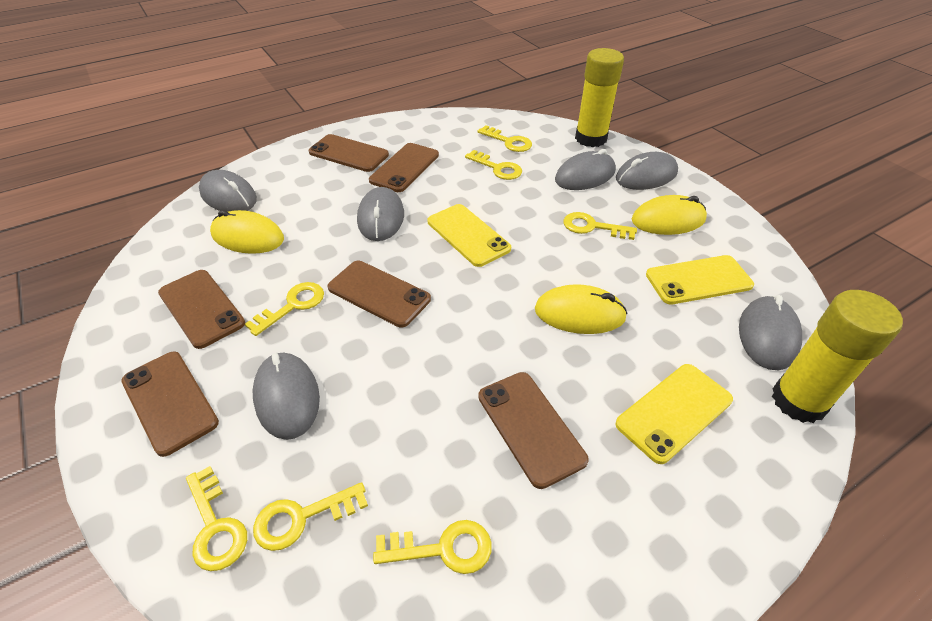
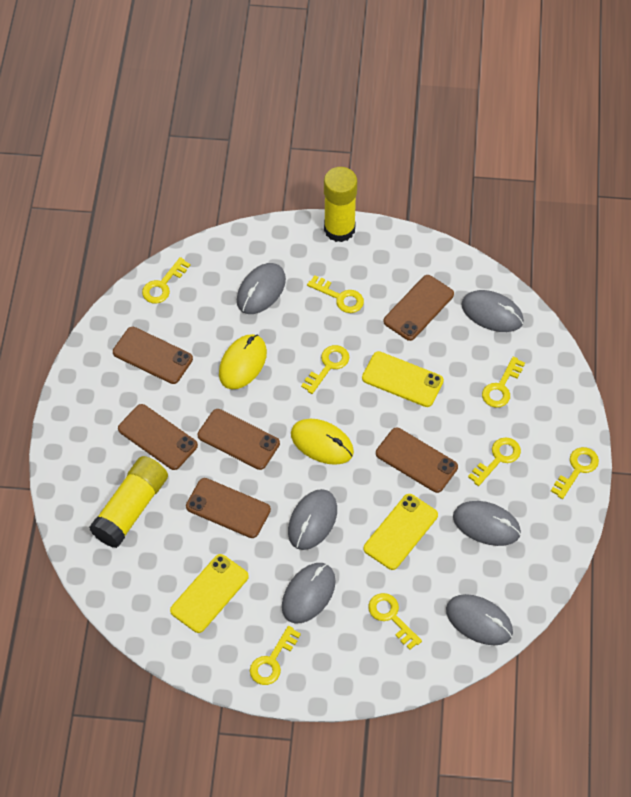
yellow key: [186,466,247,571] [245,282,324,336] [253,482,368,551] [373,520,492,574] [465,150,522,180] [477,125,532,152] [563,212,637,240] = 7 -> [142,257,190,303] [250,626,301,685] [301,345,349,394] [307,275,364,313] [368,593,422,650] [468,437,521,486] [482,357,525,408] [551,447,599,499] = 8
yellow mouse: [210,210,284,254] [535,284,627,334] [632,195,707,235] = 3 -> [219,334,267,389] [291,419,354,465] = 2

